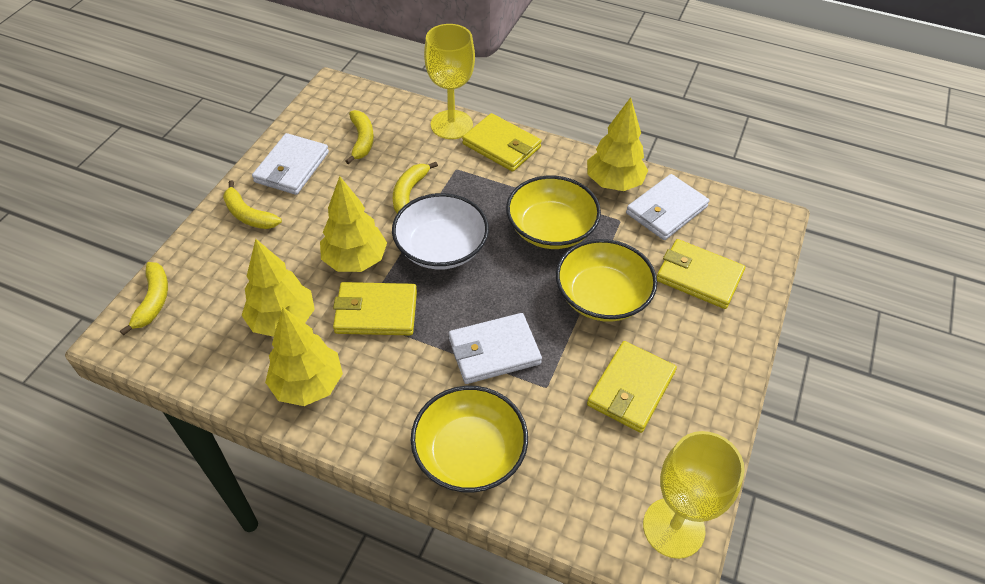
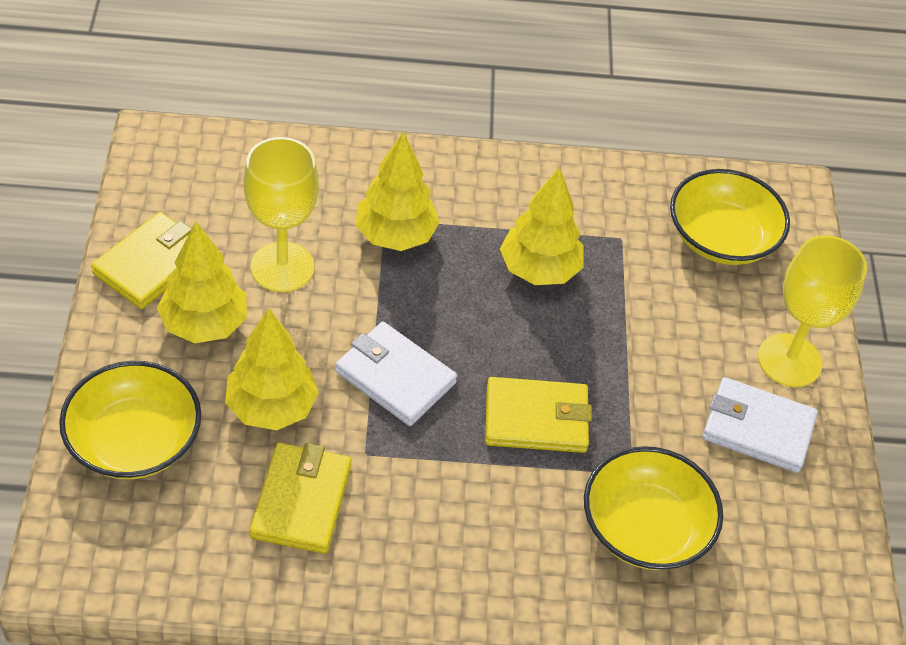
white bowl: [392,193,489,270] = 1 -> none = 0
white wallet: [252,133,329,195] [449,313,542,384] [626,174,710,240] = 3 -> [335,322,457,426] [702,377,818,473] = 2
yellow banana: [120,262,168,336] [223,181,282,229] [346,110,374,164] [393,162,438,213] = 4 -> none = 0
yellow wallet: [333,282,417,335] [462,113,542,172] [587,341,677,433] [657,239,745,309] = 4 -> [91,212,192,309] [250,443,351,554] [485,377,592,453] = 3

